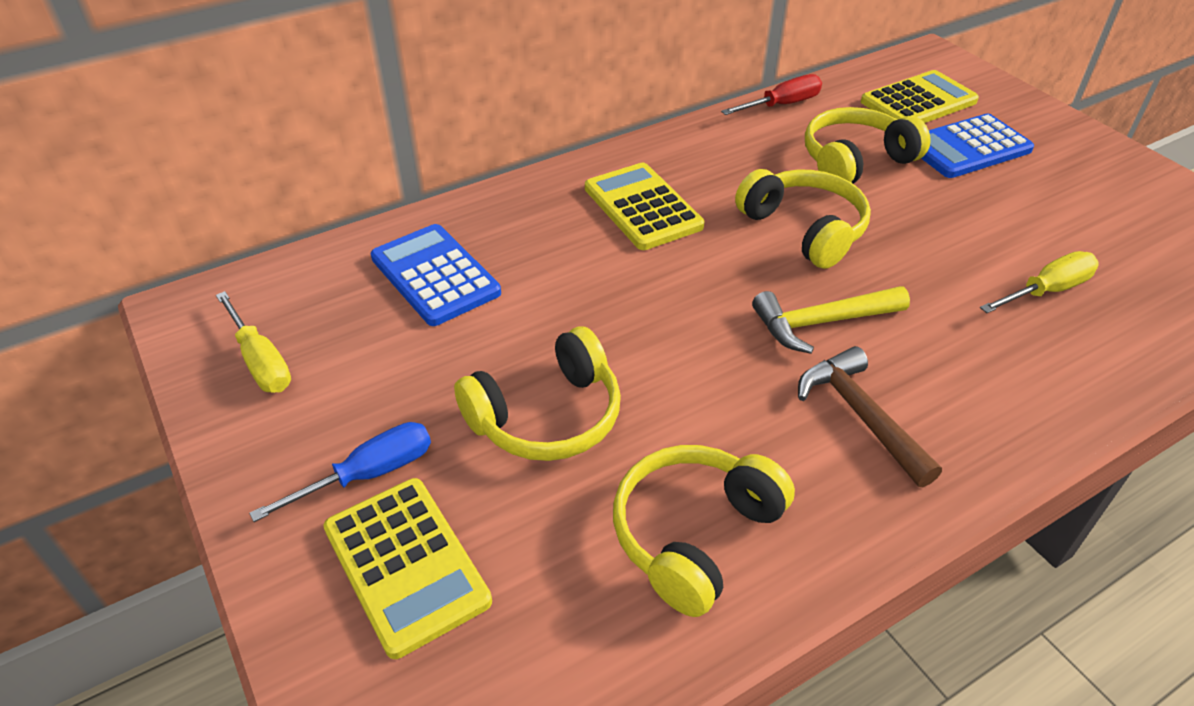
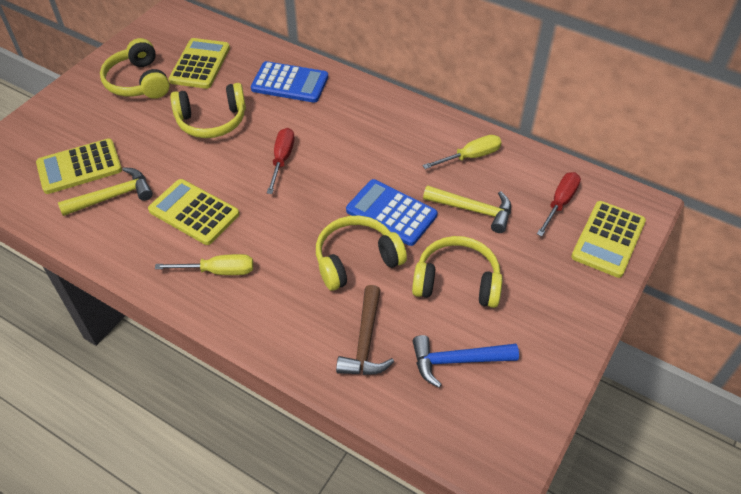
blue hammer: none = 0 -> [413,335,519,388] = 1
blue screwdriver: [249,422,431,522] = 1 -> none = 0
red screwdriver: [721,74,822,115] = 1 -> [267,128,295,194] [537,172,581,236] = 2
yellow calculator: [323,478,492,659] [585,163,704,250] [861,70,979,123] = 3 -> [36,139,122,194] [148,179,239,245] [169,38,230,89] [571,201,646,278] = 4
yellow hammer: [752,286,910,354] = 1 -> [58,167,153,216] [423,185,511,233] = 2

